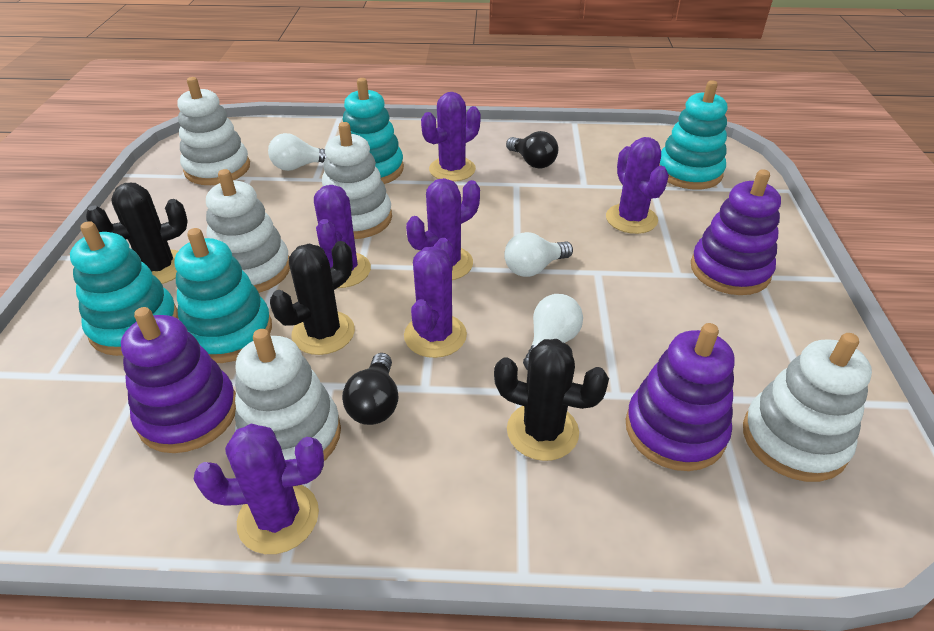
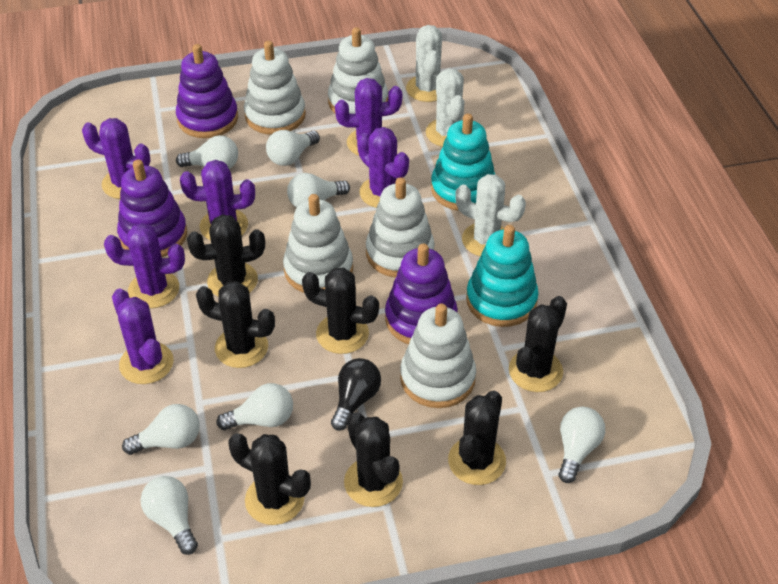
black cactus: [86,183,188,284] [270,241,355,355] [494,339,609,461] = 3 -> [187,215,265,297] [196,281,275,368] [228,433,311,525] [302,268,379,354] [344,412,403,507] [448,391,506,485] [509,296,567,392] = 7
black light bulb: [342,353,399,425] [506,131,558,168] = 2 -> [331,358,381,431] = 1
turquoise stacking toy: [70,221,178,356] [175,228,272,363] [342,78,404,184] [659,80,727,190] = 4 -> [431,114,495,211] [466,225,539,327] = 2
white cactus: none = 0 -> [406,25,442,102] [426,68,465,147] [455,174,526,256] = 3
white light bulb: [268,133,327,171] [504,232,573,277] [523,294,583,370] = 3 -> [122,404,200,455] [141,476,198,555] [176,135,238,169] [217,383,293,430] [266,130,320,166] [287,173,350,207] [558,407,605,483] = 7

